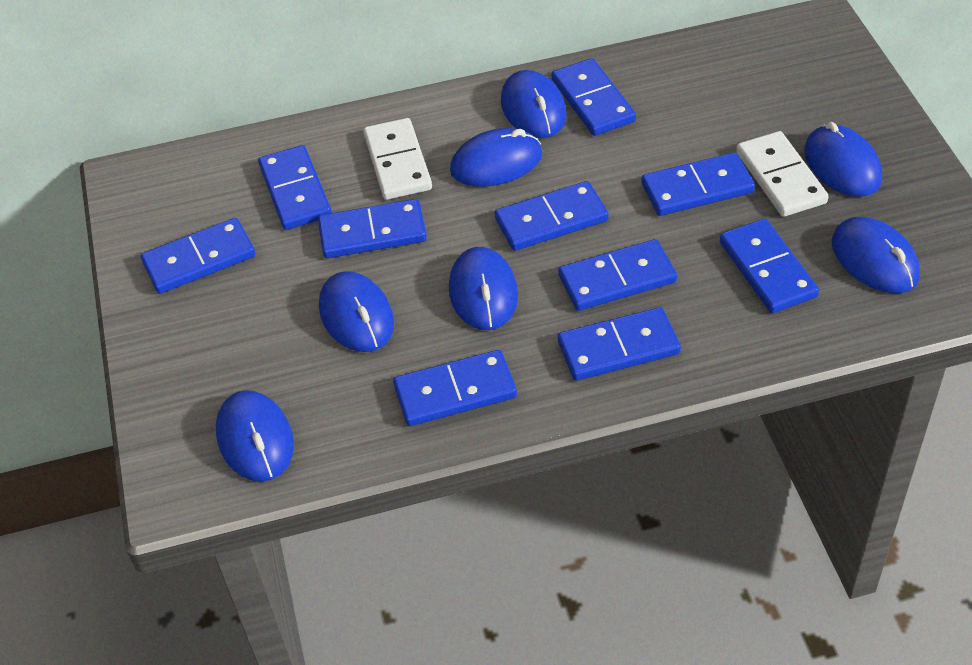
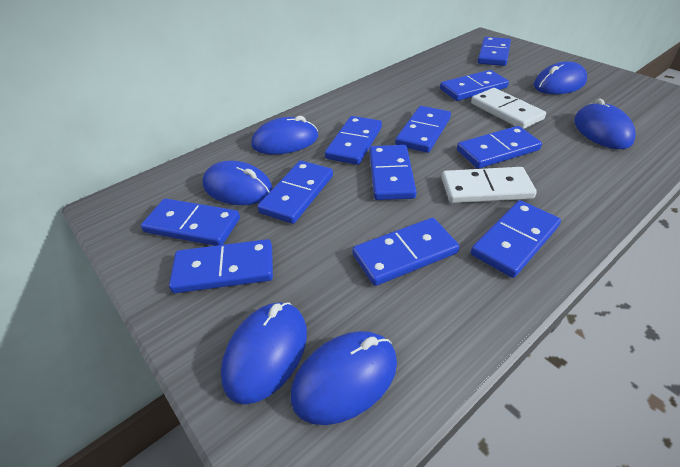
blue domino: [141,218,255,294] [258,145,332,230] [318,199,427,258] [393,350,517,426] [495,181,608,251] [552,58,636,136] [558,239,677,311] [558,307,681,381] [641,152,755,216] [720,219,819,313] = 10 -> [141,199,240,246] [169,239,273,293] [257,161,333,224] [325,116,382,165] [352,218,460,286] [369,145,417,200] [395,106,451,153] [440,70,509,101] [457,126,542,169] [471,200,561,278] [477,37,511,66] = 11
blue mouse: [216,390,294,482] [319,271,394,352] [449,247,518,330] [450,128,542,187] [501,70,567,138] [804,122,882,197] [832,217,920,293] = 7 -> [202,161,273,205] [221,302,307,405] [251,116,318,155] [291,331,397,425] [534,61,587,94] [574,98,636,149] = 6

